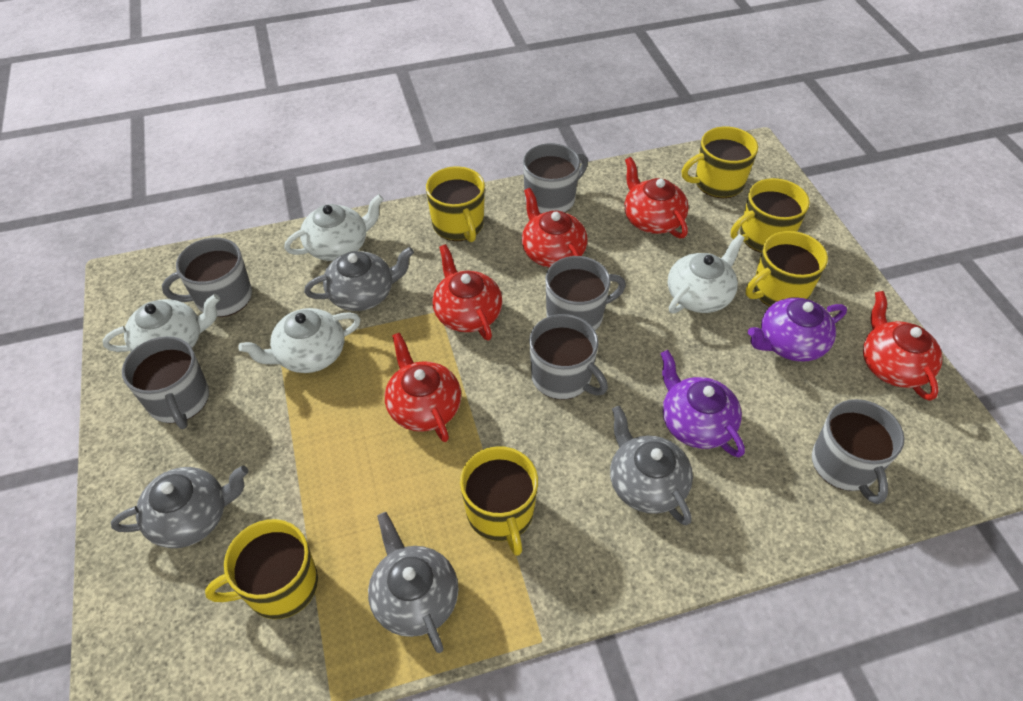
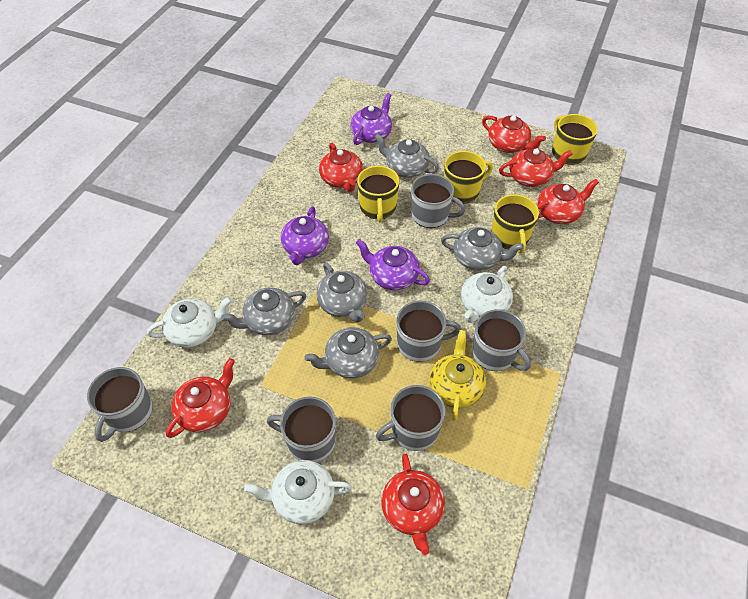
grey teapot: [111,466,249,548] [304,247,414,311] [368,512,459,653] [610,405,693,525] = 4 -> [221,287,307,335] [304,327,392,378] [316,262,368,322] [374,133,439,178] [441,227,524,271] = 5
purple teapot: [660,350,745,457] [748,297,847,362] = 2 -> [281,207,329,265] [351,93,392,145] [356,239,430,290] = 3
red teapot: [385,333,461,442] [432,244,503,341] [522,188,587,268] [624,157,689,238] [863,291,942,401] = 5 -> [166,358,235,438] [319,143,363,192] [381,454,445,555] [482,115,546,153] [499,148,573,187] [537,179,599,224] = 6
white teapot: [103,294,220,352] [238,308,361,373] [284,194,384,261] [668,234,745,314] = 4 -> [147,297,232,348] [244,460,352,524] [461,266,513,323] = 3
yellow mug: [205,519,318,619] [426,166,485,242] [460,446,538,556] [681,126,758,198] [731,178,810,253] [746,231,828,307] = 6 -> [357,166,399,222] [444,151,493,204] [491,194,539,253] [552,114,598,165] = 4
yellow teapot: none = 0 -> [429,330,486,421] = 1

